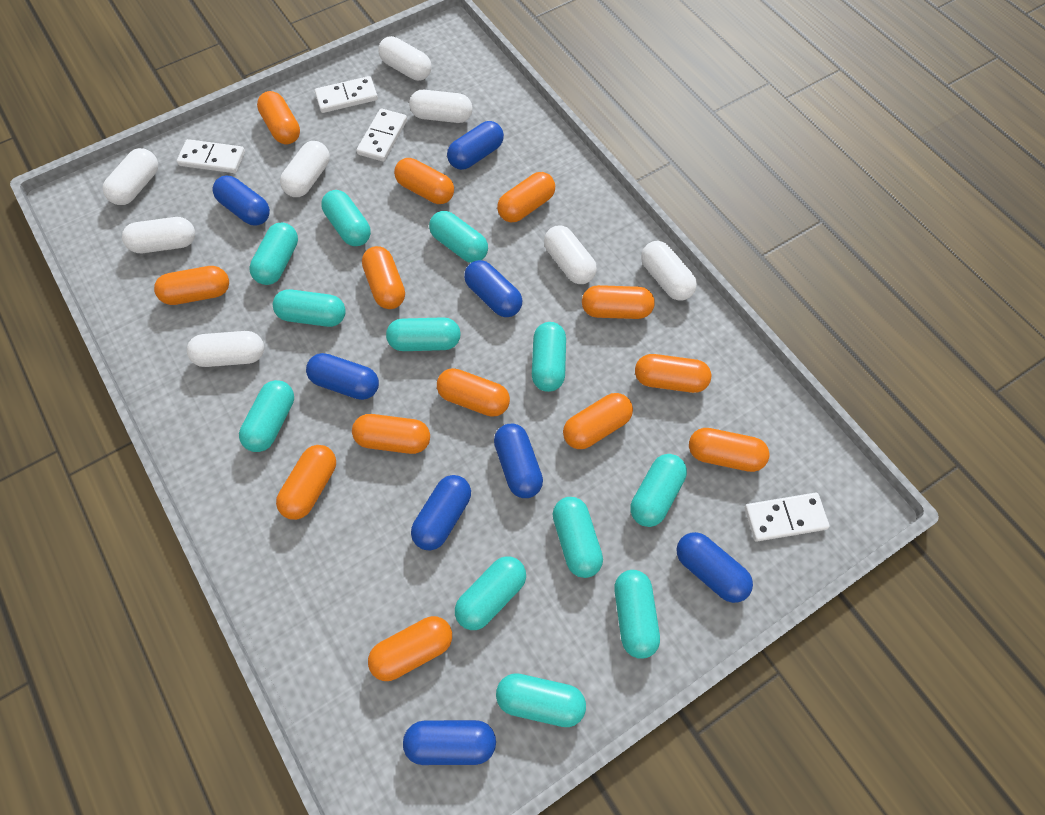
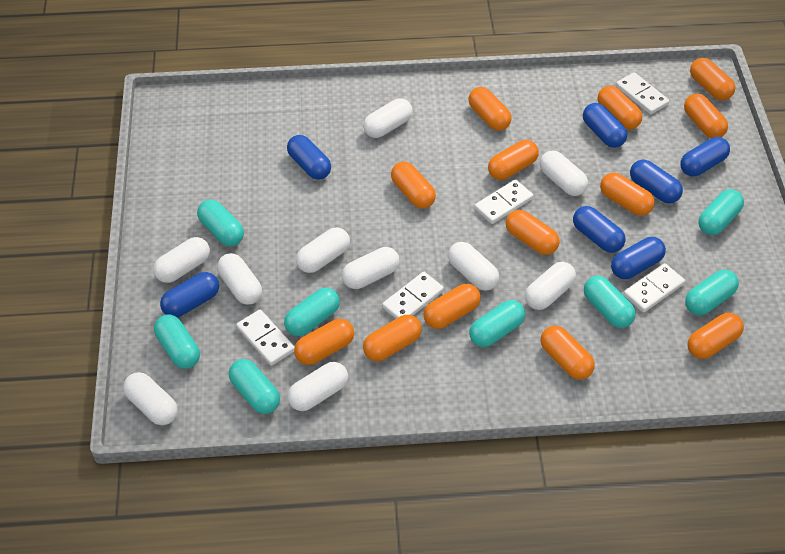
blue capsule: [213,176,270,225] [306,353,379,400] [403,720,496,765] [411,475,471,551] [447,121,504,170] [464,260,522,317] [494,423,543,498] [676,532,753,603] = 8 -> [160,272,219,317] [287,135,331,180] [573,206,626,253] [583,103,627,148] [611,237,666,279] [630,159,683,204] [680,137,730,176] = 7
turquoise capsule: [239,380,294,452] [249,222,298,285] [273,289,346,327] [321,190,371,246] [386,317,461,351] [429,211,488,263] [455,556,526,630] [496,673,586,727] [532,322,566,392] [553,497,603,578] [614,570,660,659] [631,454,687,527] = 12 -> [154,314,200,369] [197,199,244,246] [229,359,280,414] [284,288,340,336] [469,300,525,347] [584,276,636,328] [685,270,739,315] [698,189,744,235] = 8
white capsule: [103,148,158,205] [122,217,195,253] [187,331,264,367] [280,141,330,197] [378,36,431,81] [409,90,472,123] [544,225,597,284] [641,241,697,300] = 8 -> [123,372,178,425] [153,237,210,283] [217,253,262,305] [287,362,348,411] [296,227,350,273] [342,247,400,289] [363,98,413,138] [448,242,499,291] [525,262,576,310] [540,151,588,196] = 10
white domino: [177,139,245,173] [315,76,378,113] [356,108,407,162] [745,493,830,542] = 4 -> [236,310,295,366] [382,272,444,319] [474,179,533,224] [616,72,669,114] [624,263,685,312] = 5

